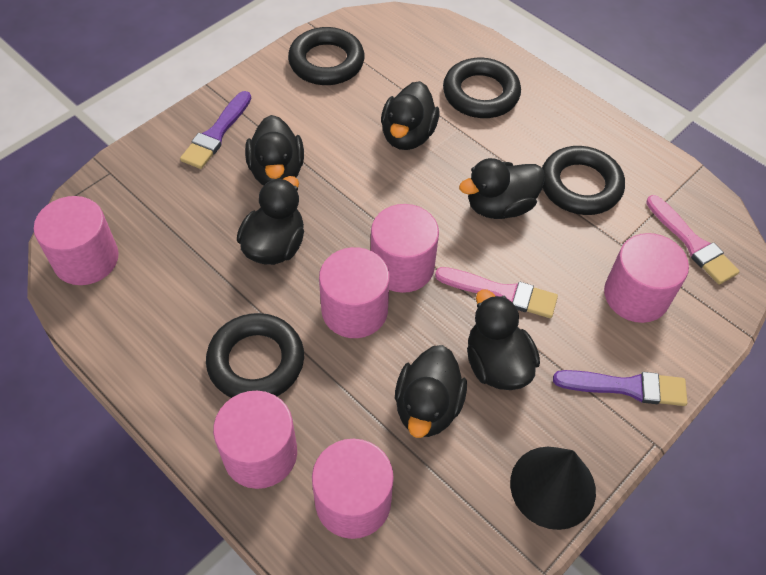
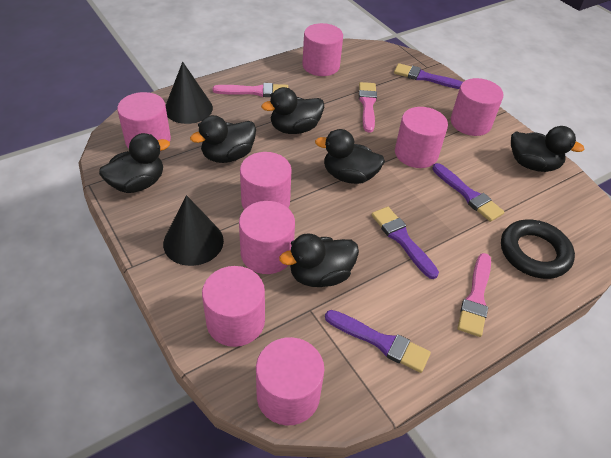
black cone: [510,447,596,530] = 1 -> [163,195,224,266] [166,62,213,124] = 2
black ring: [206,313,304,398] [288,27,365,85] [443,58,521,118] [542,146,625,215] = 4 -> [501,219,575,279] = 1
pink brush: [435,267,558,318] [646,195,740,284] = 2 -> [213,83,288,97] [359,82,377,132] [458,253,491,337] = 3
pink cylinder: [34,196,119,285] [213,391,297,489] [312,439,394,539] [319,247,390,338] [371,204,439,293] [604,233,689,323] = 6 -> [117,92,171,148] [202,266,265,347] [239,201,295,274] [240,152,292,209] [256,337,324,426] [302,23,343,76] [395,107,448,168] [451,78,503,136] = 8
purple brush: [180,91,251,169] [553,370,687,406] = 2 -> [325,310,431,373] [371,207,439,279] [394,63,463,89] [432,163,504,222] = 4

